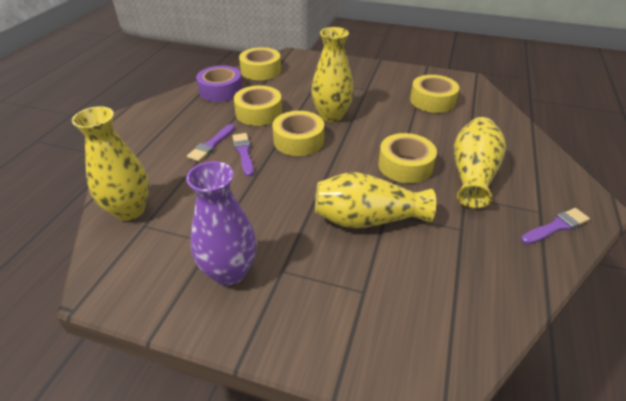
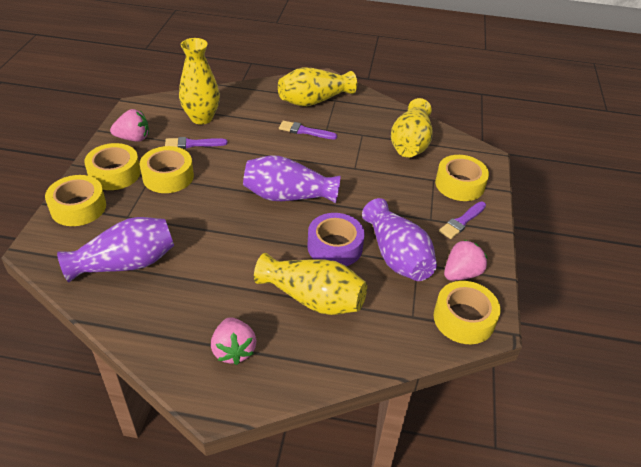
pink strawberry: none = 0 -> [110,109,149,142] [211,317,257,365] [444,240,487,281] = 3
purple vase: [186,161,257,286] = 1 -> [57,217,174,282] [243,155,341,203] [362,198,437,281] = 3

